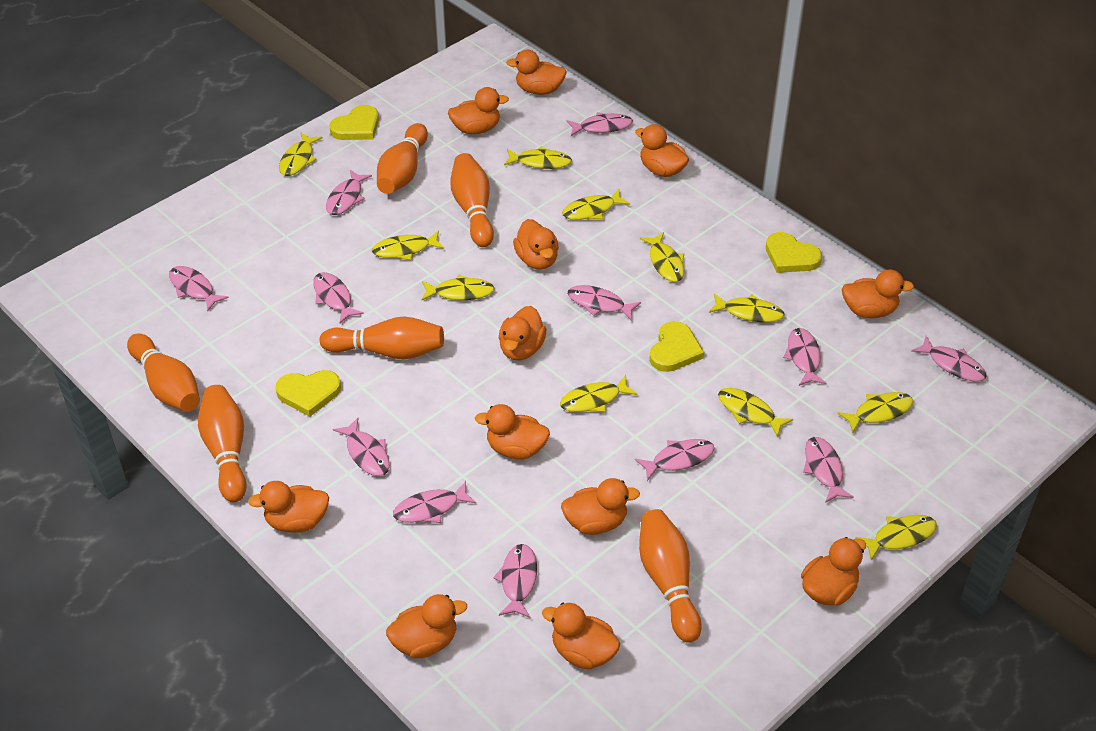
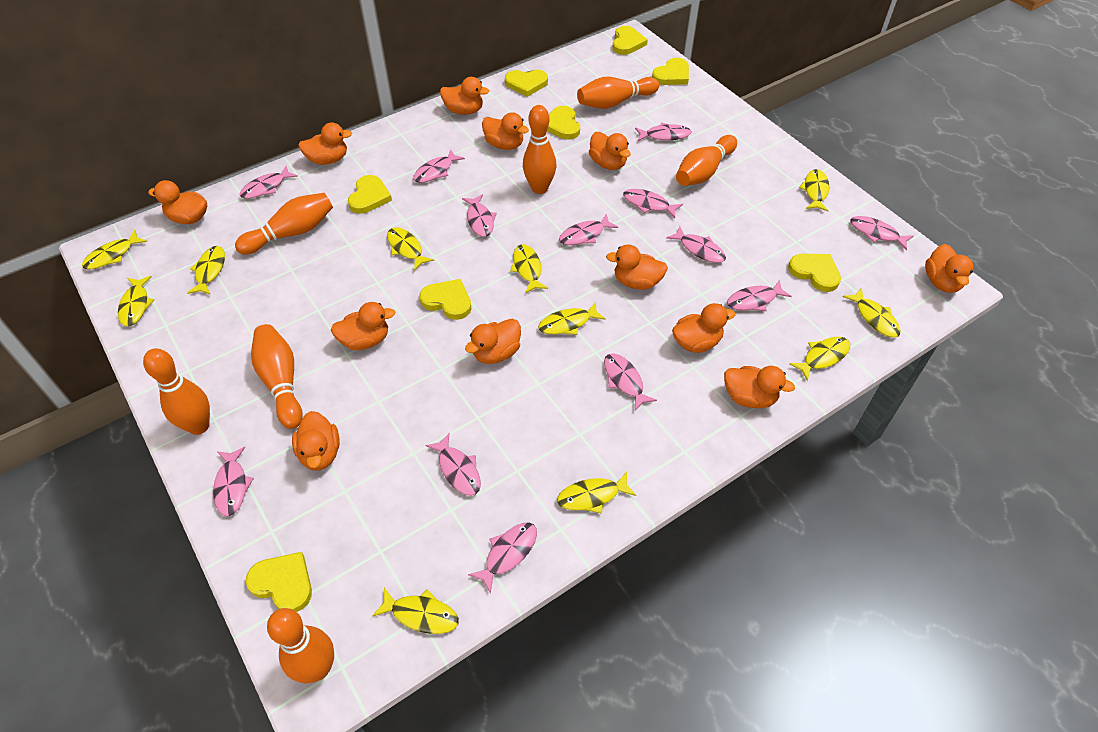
orange bowling pin: [127,333,200,412] [198,385,247,502] [320,317,444,359] [377,123,428,194] [450,153,494,247] [639,509,702,643] = 6 -> [143,348,210,435] [235,193,333,255] [251,324,303,429] [267,608,334,683] [523,105,556,194] [577,77,659,109] [676,135,737,186] = 7
pink fish: [169,266,229,311] [313,272,364,323] [326,170,372,215] [333,418,390,476] [393,481,477,523] [493,544,537,618] [567,112,633,136] [568,285,641,321] [635,439,714,481] [783,328,827,386] [803,437,854,503] [911,336,987,382] = 12 -> [213,447,254,516] [240,166,298,199] [413,149,465,183] [426,433,481,496] [462,194,497,237] [468,522,537,594] [559,214,618,245] [604,353,657,411] [623,189,683,218] [635,123,692,141] [666,226,726,263] [727,280,792,311] [850,216,914,250] = 13
yellow heart: [275,370,341,417] [329,105,379,140] [649,321,704,372] [766,232,822,273] = 4 -> [246,552,312,612] [348,175,392,214] [420,279,471,320] [505,70,548,97] [547,106,580,140] [612,26,648,55] [652,58,689,85] [788,254,841,292] = 8

